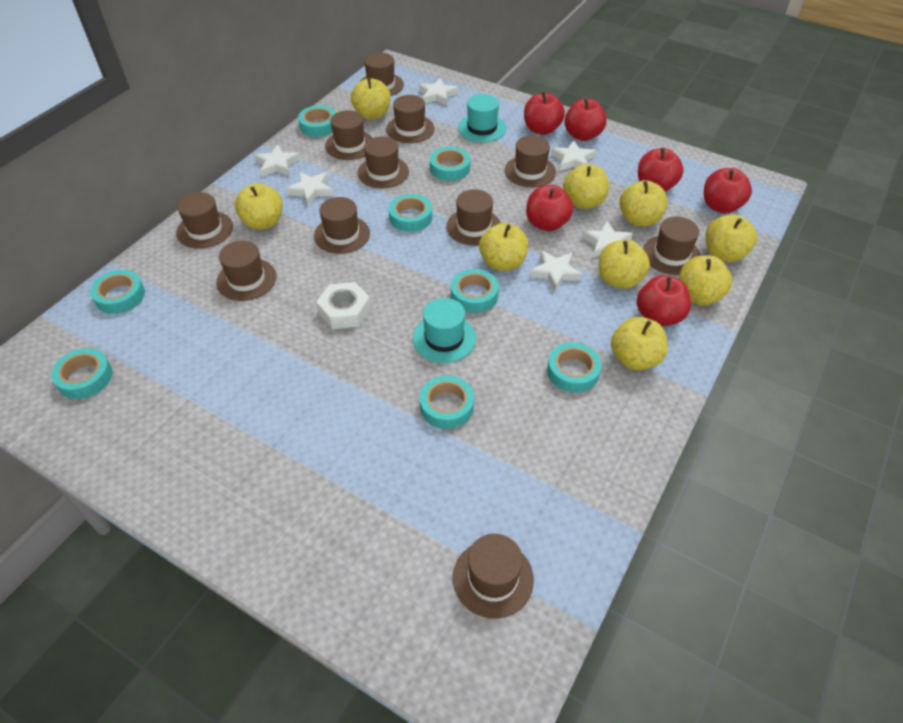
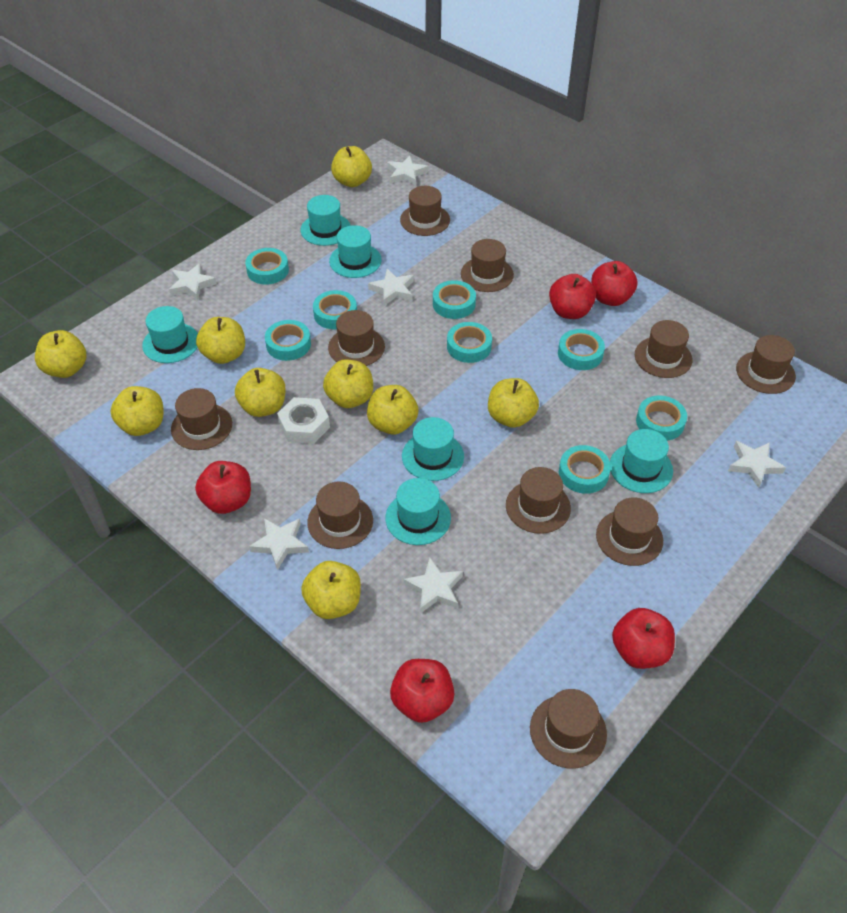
brown hat: [176,192,233,249] [216,241,277,301] [314,197,370,254] [325,110,372,160] [358,137,409,188] [361,53,404,96] [386,95,434,143] [446,189,501,246] [453,534,534,619] [505,136,556,187] [643,217,701,275] = 11 -> [171,388,232,450] [307,481,373,549] [328,310,385,366] [400,186,450,236] [461,239,514,292] [506,467,571,534] [530,689,607,769] [596,497,663,566] [635,320,692,378] [736,335,796,394] = 10
red apple: [524,92,565,135] [526,185,573,231] [565,98,607,141] [636,275,691,326] [638,148,684,191] [704,168,752,214] = 6 -> [195,461,251,514] [390,659,455,723] [549,274,596,319] [591,261,638,306] [612,608,675,669] = 5
turquoise hat: [413,298,476,363] [458,94,506,142] = 2 -> [142,306,198,363] [301,195,351,246] [329,225,381,278] [385,478,451,545] [402,417,464,481] [610,429,673,493] = 6

